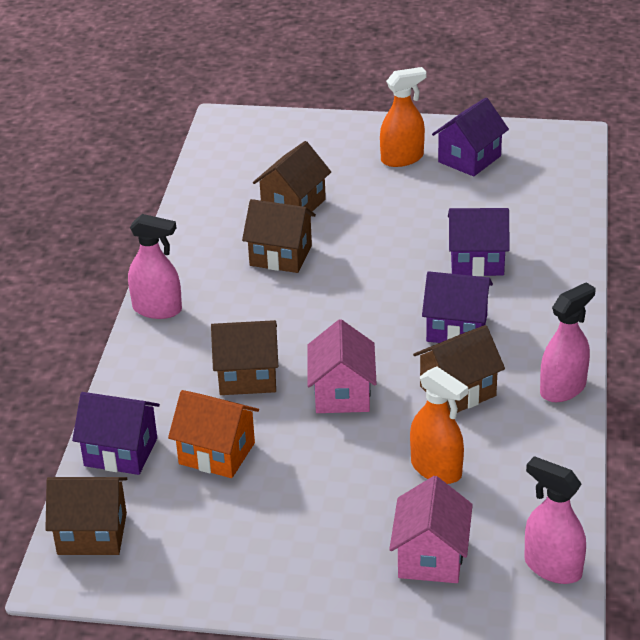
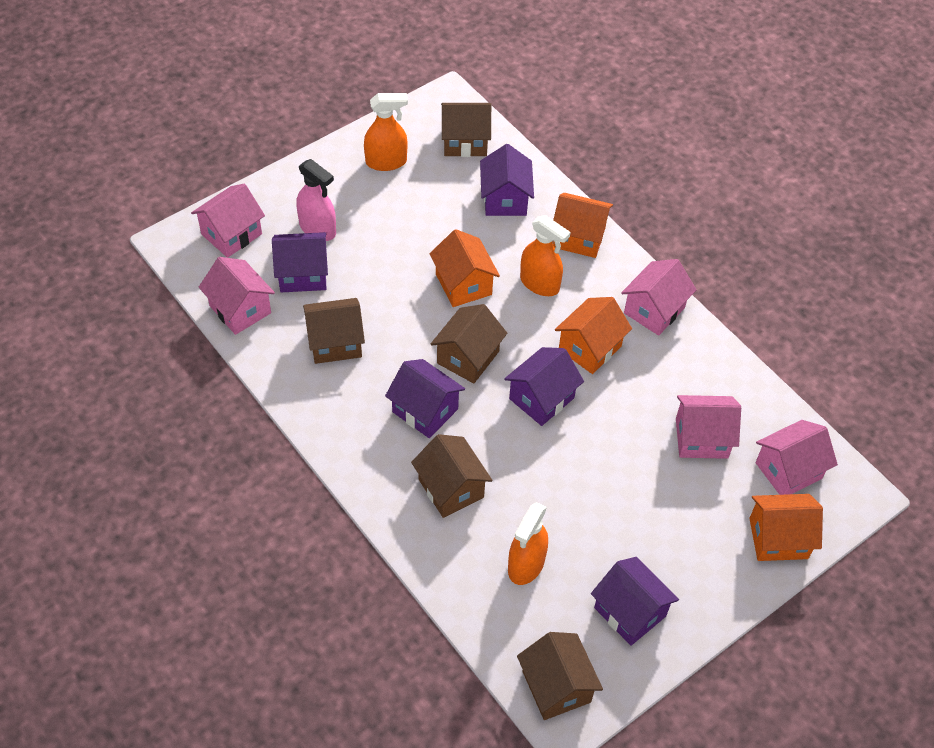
orange house: [168,390,259,478] = 1 -> [430,229,500,307] [553,193,613,258] [555,297,632,374] [749,494,823,561] = 4
orange spray bottle: [380,67,427,167] [410,366,468,484] = 2 -> [364,93,408,171] [508,502,548,585] [520,215,570,296] = 3
pink house: [307,319,377,413] [389,476,473,583] = 2 -> [191,184,265,258] [199,257,275,335] [621,259,697,336] [676,395,741,459] [756,420,838,495] = 5
pink spray bottle: [128,214,182,319] [524,456,586,584] [540,282,595,402] = 3 -> [297,159,336,241] = 1
purple house: [72,392,160,475] [422,271,493,343] [432,98,509,177] [448,208,510,276] = 4 -> [272,232,328,292] [385,359,465,438] [480,144,534,216] [504,347,584,426] [591,557,679,646] = 5

